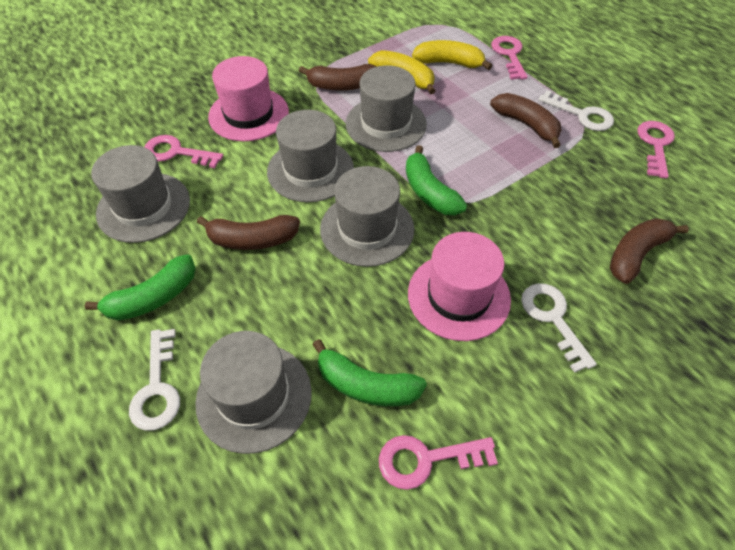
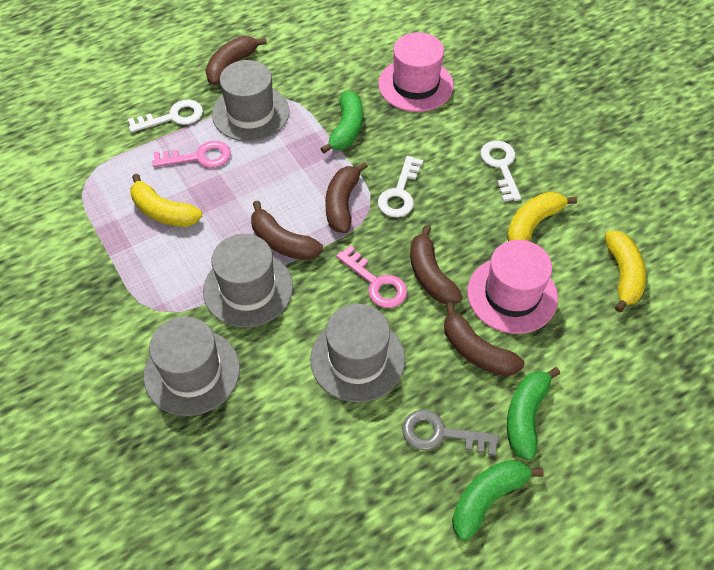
brown banana: [197,215,300,250] [299,64,377,91] [490,93,561,148] [610,218,689,284] = 4 -> [205,36,267,85] [251,201,323,260] [325,162,368,233] [410,225,463,304] [444,302,524,376] = 5
grey hat: [91,145,190,243] [195,331,312,454] [267,110,354,202] [320,166,414,267] [346,65,427,152] = 5 -> [144,317,240,416] [203,234,293,327] [212,60,289,142] [310,304,405,402] = 4
grey key: none = 0 -> [402,410,499,456] = 1
pink key: [145,135,223,168] [379,435,498,490] [491,36,528,80] [637,121,675,179] = 4 -> [152,141,231,168] [336,245,407,308] = 2
yellow banana: [368,50,435,94] [412,40,492,70] = 2 -> [130,174,202,227] [507,192,577,241] [605,231,646,312] = 3

